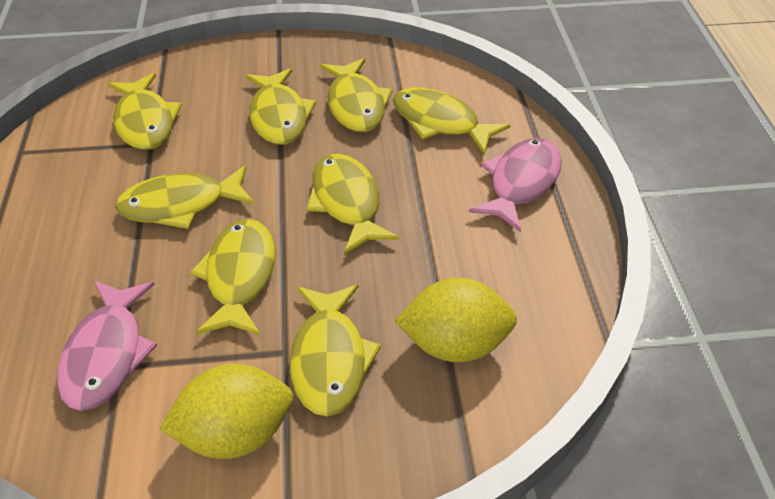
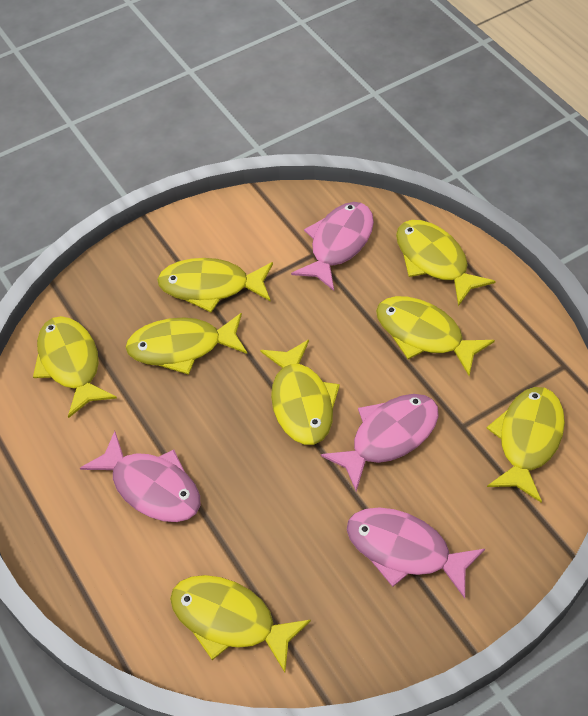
pink fish: [57,281,157,411] [469,138,562,232] = 2 -> [80,431,200,522] [291,202,374,291] [321,394,439,491] [347,507,485,599] = 4
yellow lemon: [159,364,293,459] [395,278,517,362] = 2 -> none = 0

